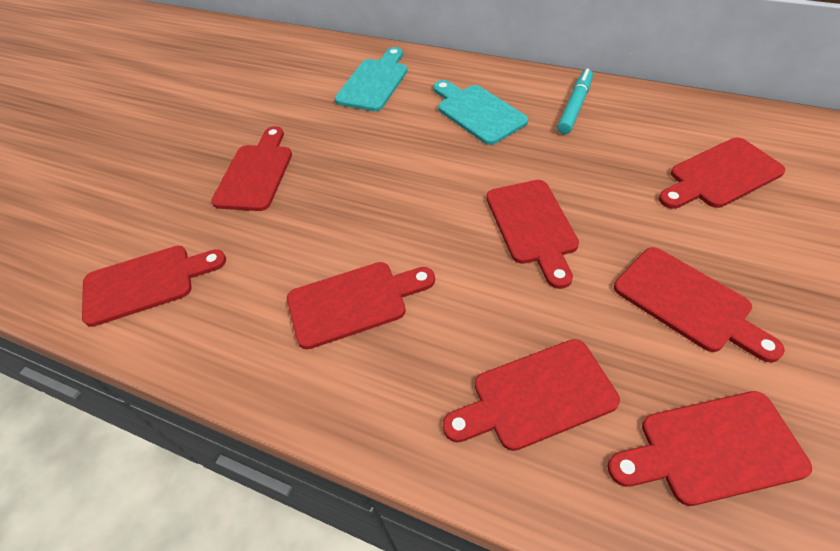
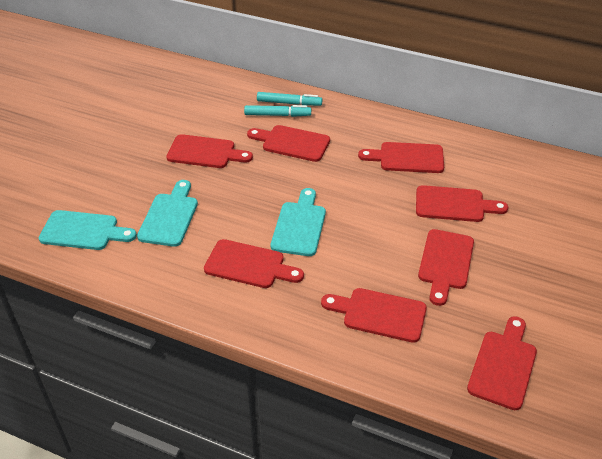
turquoise cutting board: [335,47,407,111] [433,80,528,145] = 2 -> [39,210,137,250] [137,180,198,247] [271,188,326,256] = 3
turquoise marker: [557,69,593,134] = 1 -> [244,105,311,117] [257,92,322,106] = 2

